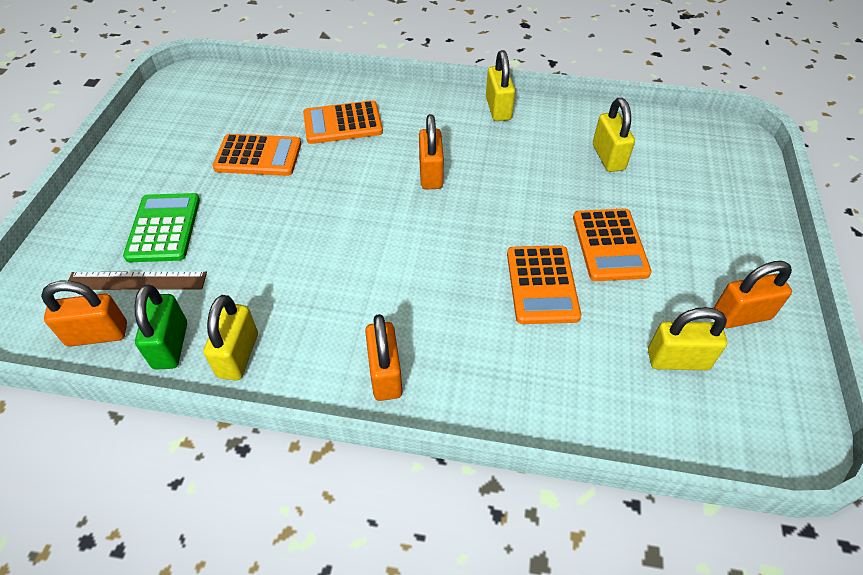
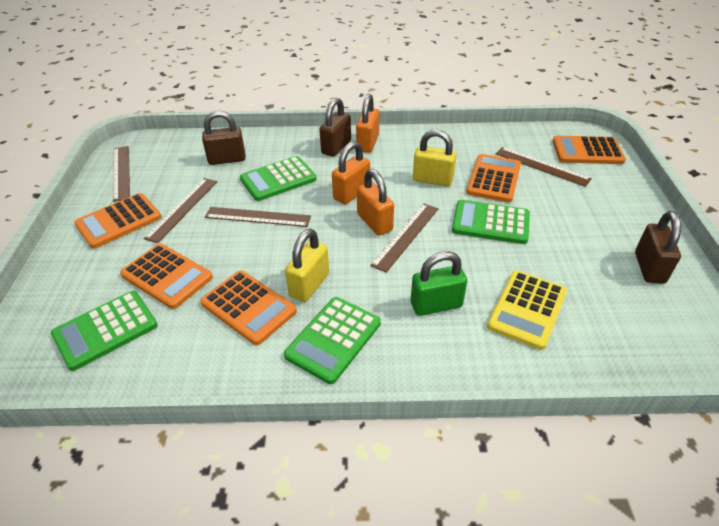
brown padlock: none = 0 -> [202,111,246,165] [319,98,351,157] [635,211,681,284] = 3
brown ruler: [68,272,207,290] = 1 -> [113,146,130,202] [143,178,217,243] [205,207,311,227] [370,203,438,273] [496,147,592,187] = 5
green calculator: [123,193,200,262] = 1 -> [51,291,158,371] [240,156,316,201] [284,297,381,384] [452,200,530,244] = 4
orange calculator: [213,134,301,176] [303,100,383,144] [507,245,581,324] [573,209,652,281] = 4 -> [74,193,162,249] [120,244,213,309] [200,271,297,345] [466,154,521,202] [553,136,626,164] = 5
orange padlock: [41,281,127,347] [365,314,402,401] [419,114,444,189] [714,261,792,328] = 4 -> [332,141,370,205] [356,94,379,153] [357,169,394,236] = 3
yellow calculator: none = 0 -> [487,270,567,350] = 1
yellow padlock: [203,295,258,380] [486,50,515,121] [593,98,635,172] [648,307,727,370] = 4 -> [285,229,329,302] [413,130,457,187] = 2

